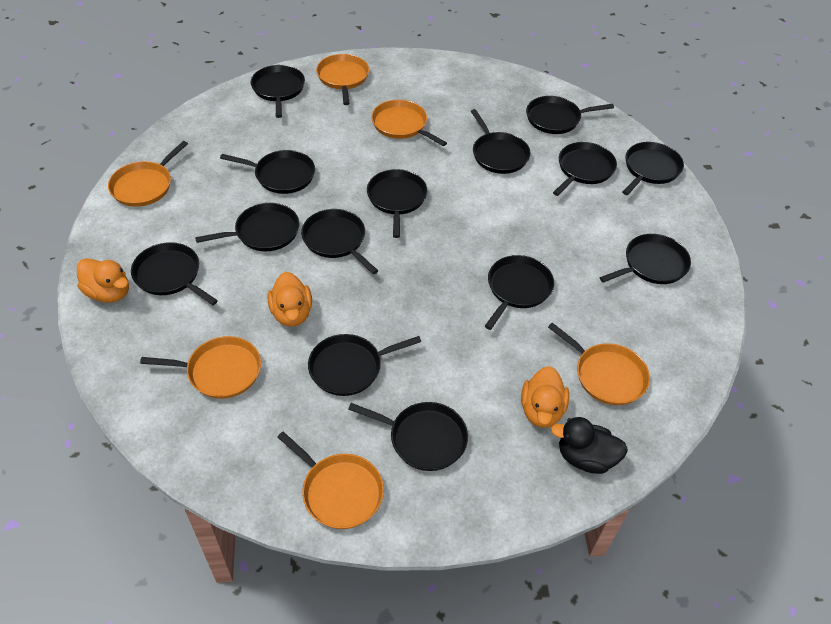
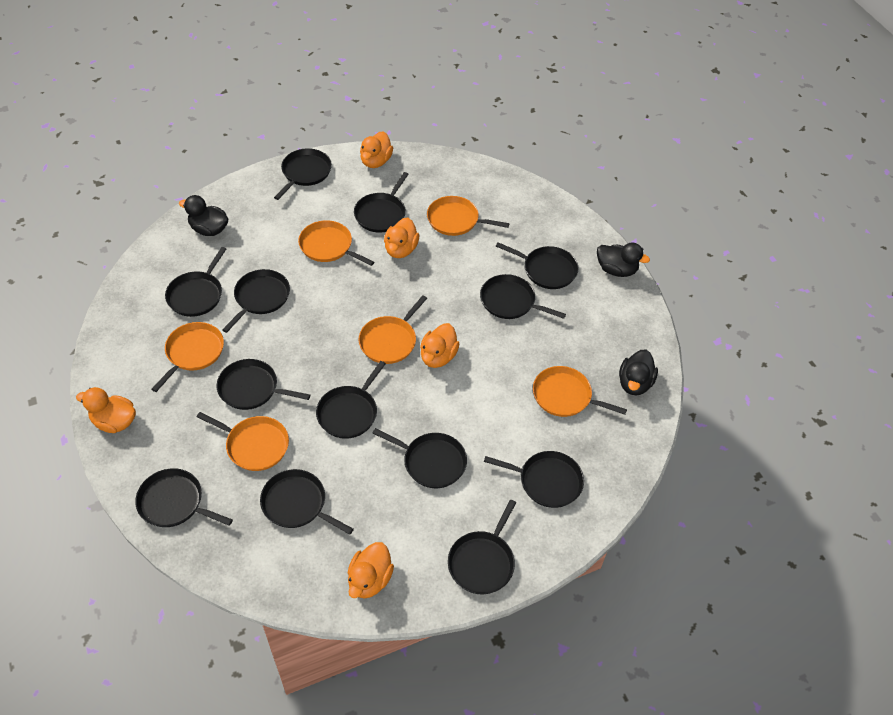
black duck: [551,417,628,474] = 1 -> [179,195,228,236] [597,243,650,277] [619,350,658,395] = 3
black pan: [131,242,218,305] [195,203,299,251] [220,150,315,194] [251,65,305,118] [301,209,378,274] [308,334,421,396] [348,402,468,471] [367,169,428,238] [471,109,531,174] [485,255,554,330] [526,96,614,134] [553,142,617,196] [600,234,691,284] [622,142,684,195] = 14 -> [135,468,233,527] [165,247,226,317] [217,359,310,410] [222,269,290,333] [260,469,354,535] [274,148,332,200] [316,361,386,439] [354,172,409,233] [373,428,467,488] [448,500,516,594] [480,274,566,319] [484,451,584,508] [496,242,579,289] = 13
orange duck: [77,258,129,303] [268,272,312,327] [521,366,569,428] = 3 -> [76,387,136,433] [348,542,394,599] [360,131,393,168] [384,217,419,258] [420,323,460,368] = 5

